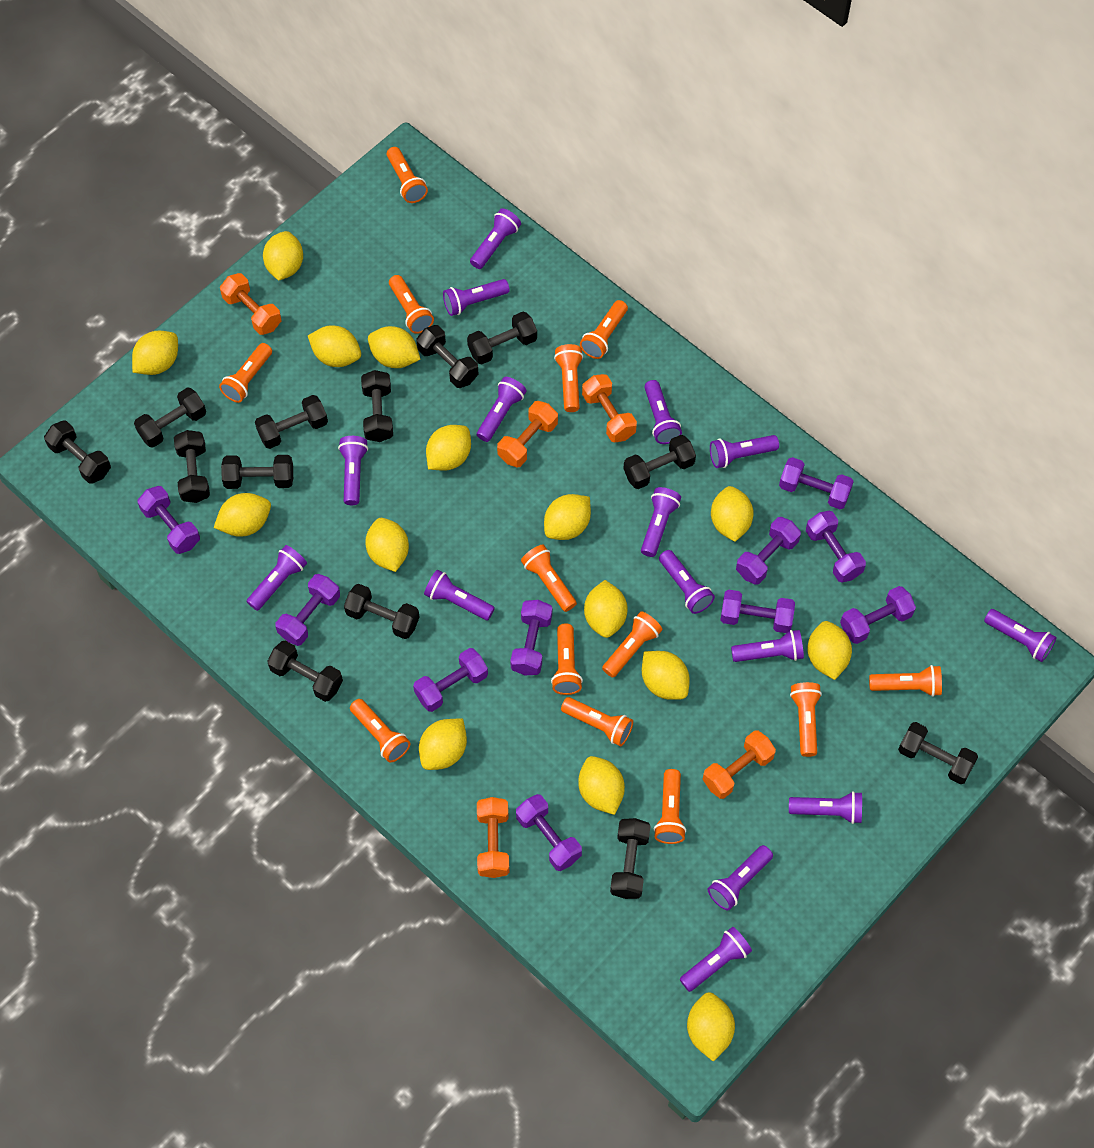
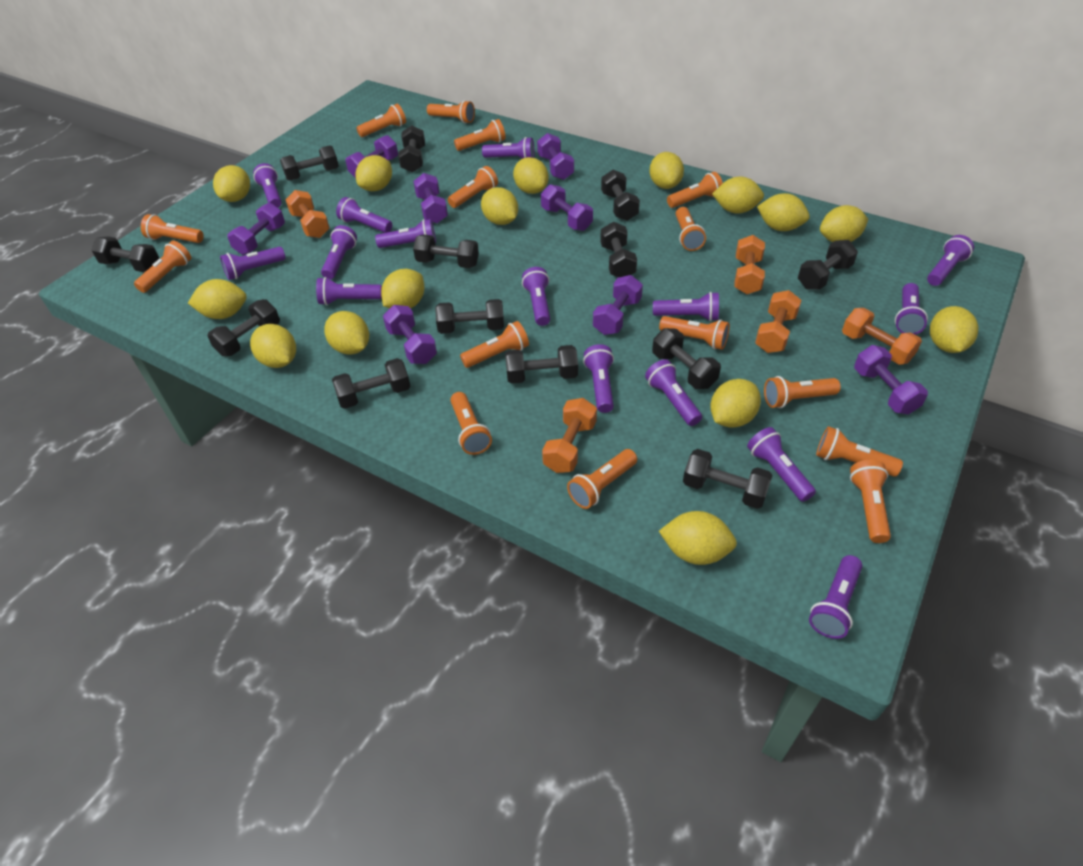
orange flashlight: [219,343,272,403] [350,699,410,762] [387,147,428,203] [389,275,434,334] [521,545,577,612] [551,623,583,695] [554,344,583,412] [561,697,633,746] [580,300,628,359] [602,611,662,678] [654,769,686,844] [790,682,822,757] [869,665,942,697] = 13 -> [134,240,191,293] [141,214,203,243] [356,104,406,137] [427,100,475,123] [448,166,498,208] [450,392,492,455] [454,119,506,151] [460,321,529,368] [567,449,637,509] [659,316,730,350] [667,172,723,208] [676,207,706,251] [764,376,841,408] [816,426,903,477] [850,460,891,543] = 15
purple dumbbell: [137,486,200,554] [276,574,340,646] [413,648,488,712] [510,600,552,675] [516,794,582,871] [720,589,795,633] [736,517,801,585] [779,457,854,509] [806,511,866,583] [840,586,916,644] = 10 -> [227,203,285,255] [345,135,398,178] [383,305,437,364] [413,173,448,223] [537,133,574,180] [541,184,593,231] [593,275,643,335] [854,345,928,415] = 8

